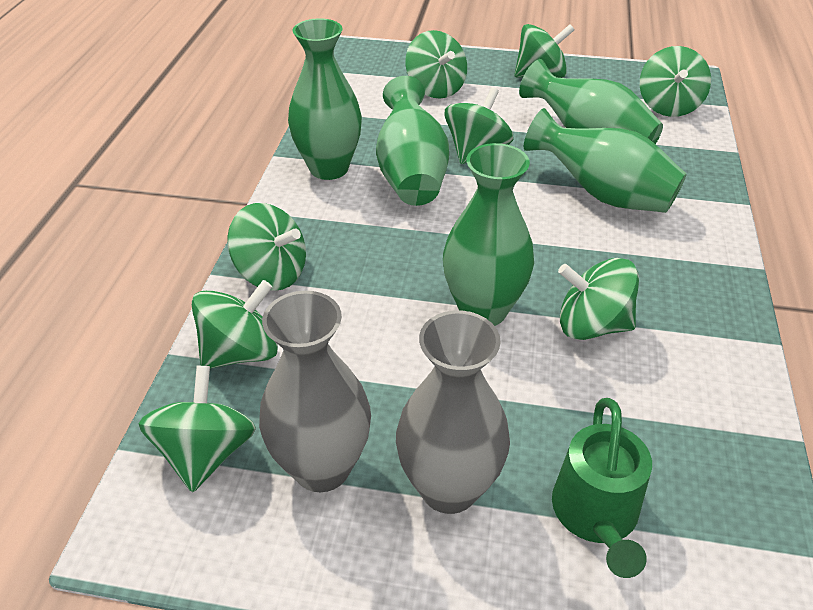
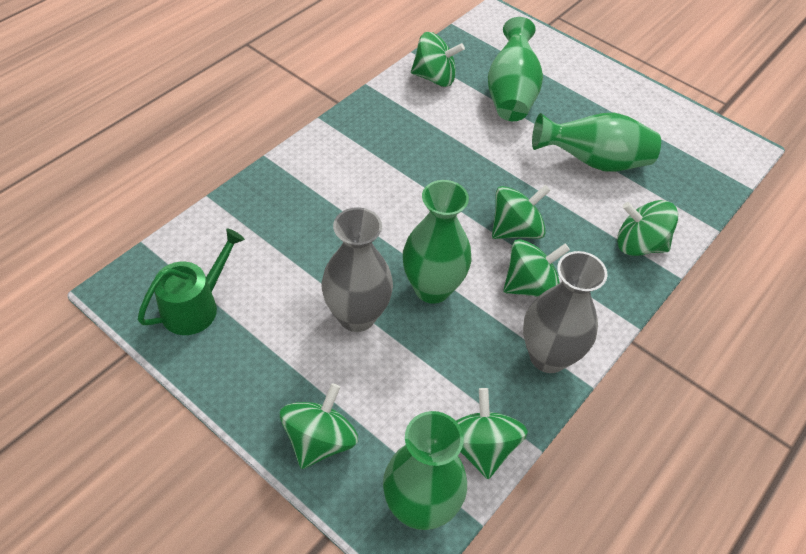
green spinning top: [139,365,256,492] [192,280,278,369] [227,203,306,291] [405,30,467,99] [444,87,513,164] [514,24,575,78] [558,258,639,340] [640,46,711,117] = 8 -> [280,383,358,469] [411,32,465,87] [456,388,528,479] [492,185,551,239] [503,239,570,297] [617,200,678,256] = 6
green vase: [288,18,362,180] [376,76,449,206] [443,143,534,326] [519,59,663,144] [524,108,687,213] = 5 -> [383,411,467,530] [403,180,471,304] [488,17,543,121] [532,113,661,172] = 4

